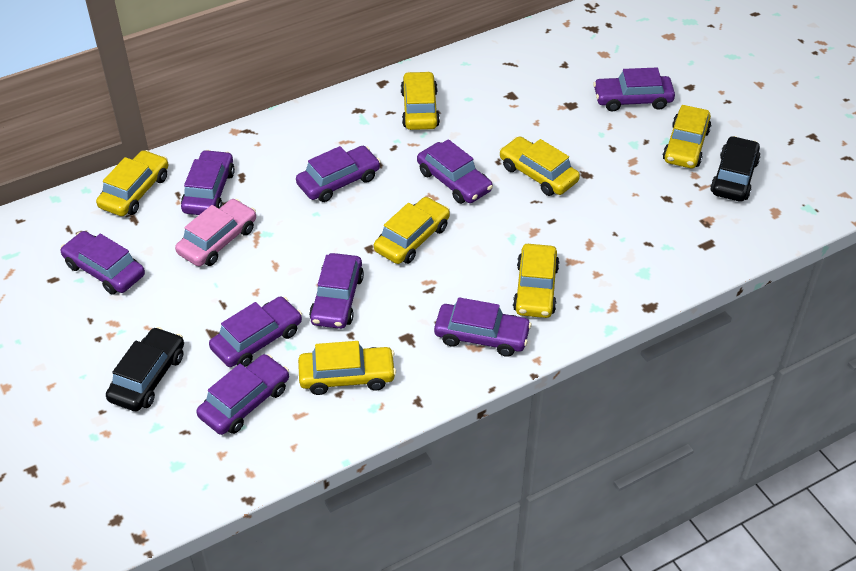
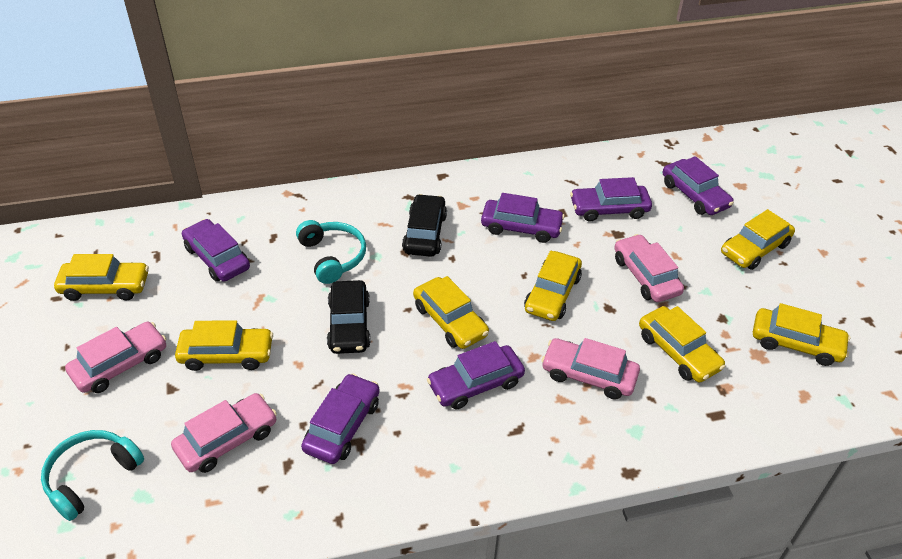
pink car: [175,199,256,266] = 1 -> [65,322,166,393] [171,393,277,473] [541,338,640,400] [614,234,684,302] = 4
purple car: [60,231,145,295] [181,150,235,215] [196,354,289,435] [209,296,302,367] [296,146,381,202] [309,253,364,329] [417,139,493,204] [434,297,532,357] [593,68,675,111] = 9 -> [182,219,250,282] [301,373,380,464] [427,341,525,409] [481,193,565,243] [570,177,652,222] [663,156,734,215] = 6
turquoise headphones: none = 0 -> [41,430,144,521] [296,220,366,284] = 2

